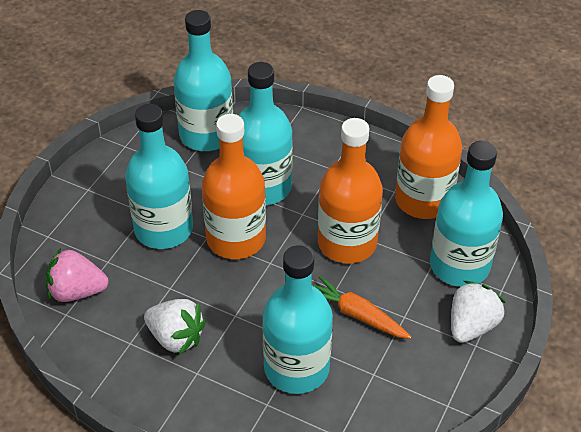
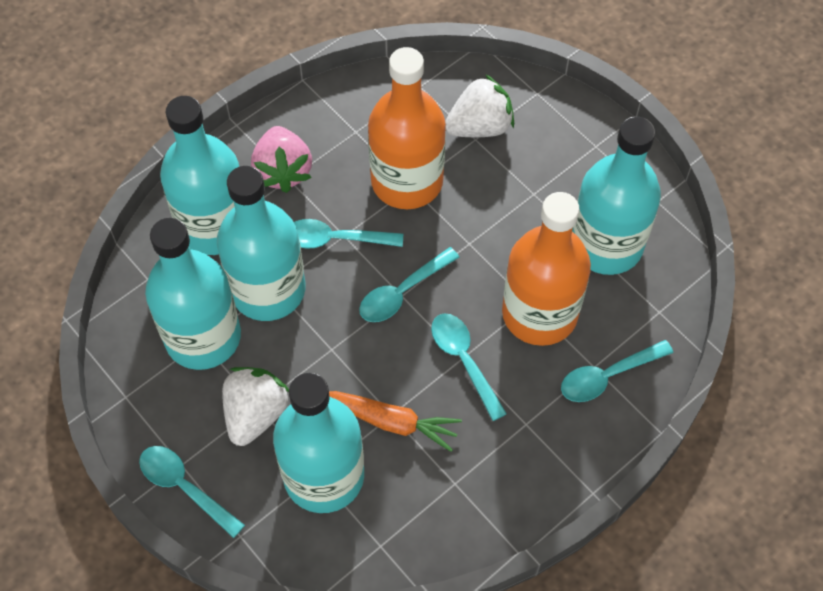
orange bottle: [202,114,266,259] [318,118,383,263] [395,75,462,219] = 3 -> [368,47,446,209] [502,192,591,346] = 2
turquoise spoon: none = 0 -> [139,446,245,538] [294,219,403,249] [359,247,459,322] [431,313,507,421] [561,340,673,402] = 5

